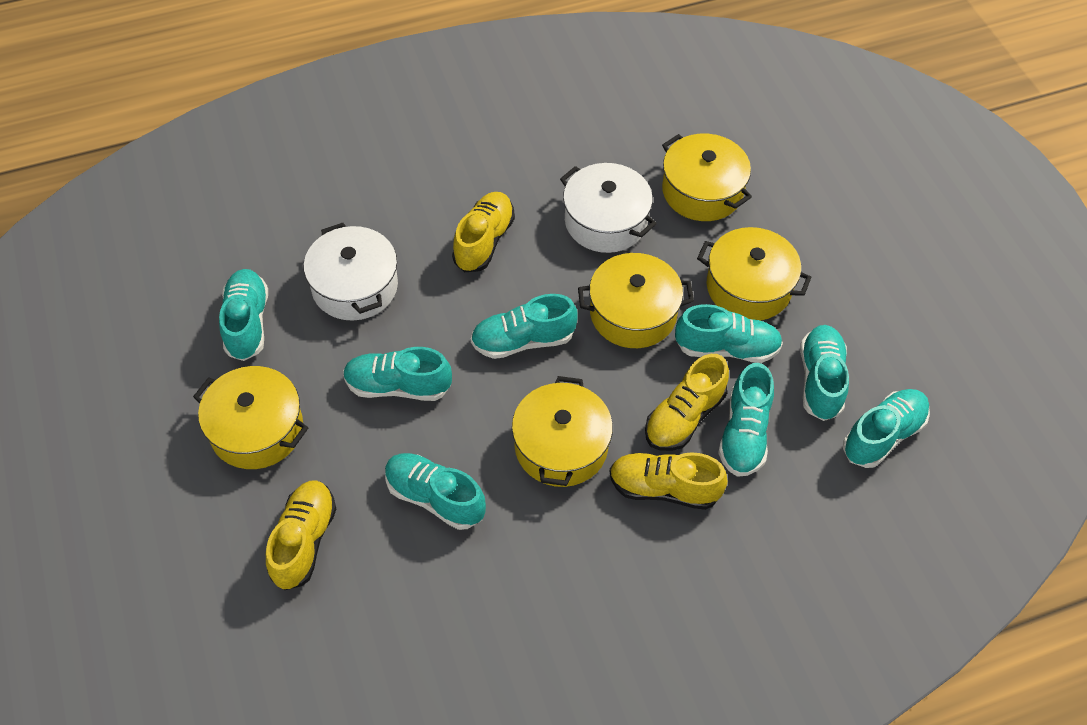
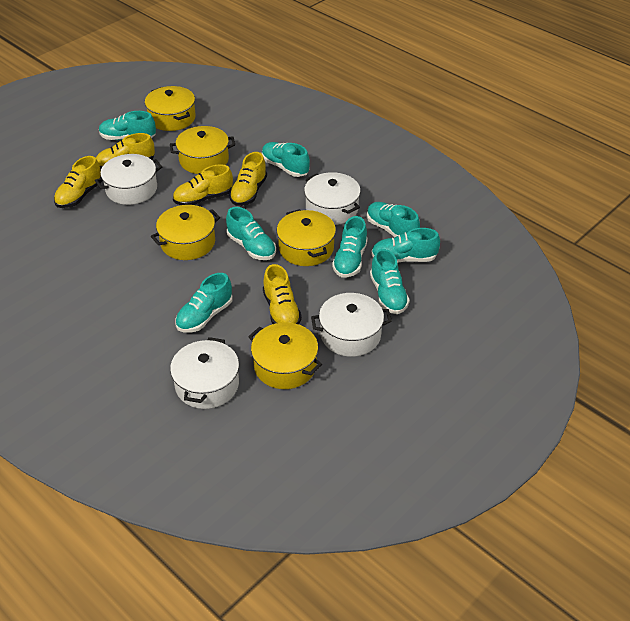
white pot: [304,223,398,320] [560,163,657,253] = 2 -> [95,154,162,205] [170,337,239,409] [304,172,361,225] [311,293,392,357] = 4
yellow shoe: [266,480,336,590] [452,192,515,272] [610,452,728,510] [645,354,729,451] = 4 -> [54,156,102,208] [96,133,155,169] [173,164,233,205] [229,152,267,206] [263,264,302,325] = 5

